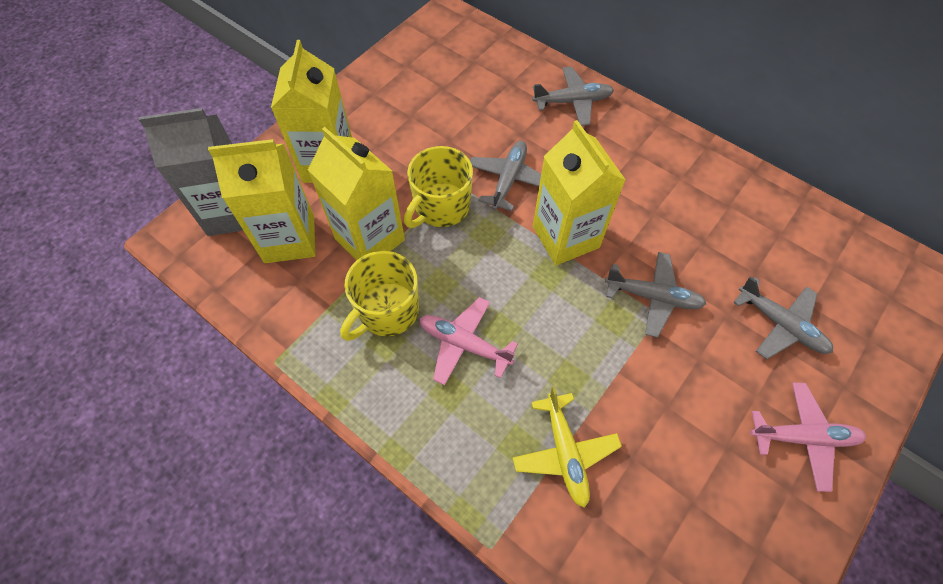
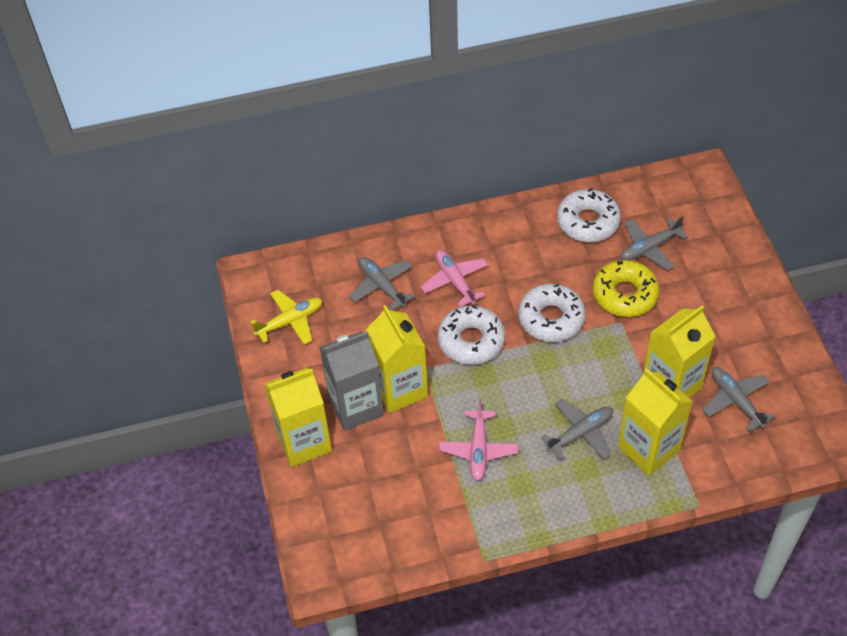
white donut: none = 0 -> [438,305,505,365] [518,284,586,342] [557,188,621,242] = 3
yellow donut: none = 0 -> [593,260,659,317] = 1
yellow mug: [340,251,419,341] [404,146,473,228] = 2 -> none = 0

